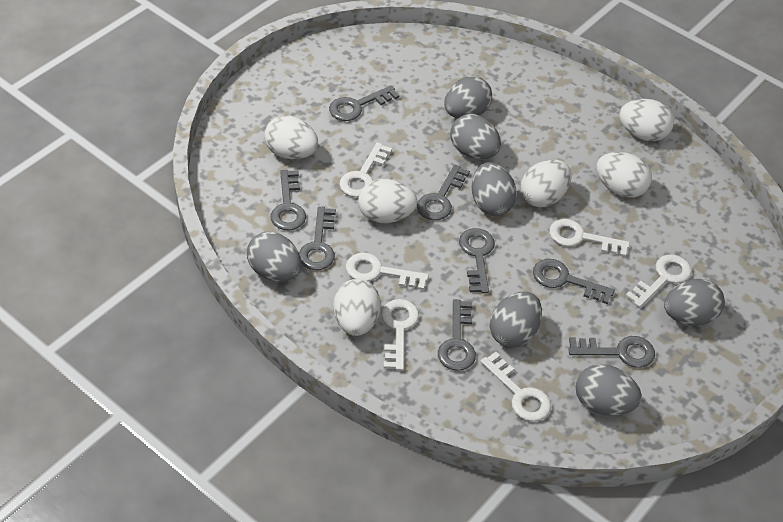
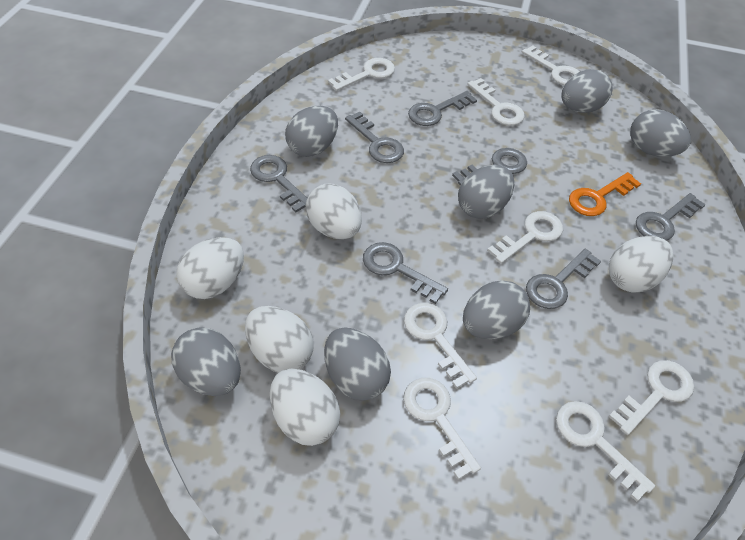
grey key: [270,170,306,231] [299,207,336,270] [329,85,399,121] [417,165,470,220] [438,299,476,371] [459,228,495,293] [533,259,615,304] [568,336,655,368] = 8 -> [250,155,307,212] [345,111,404,163] [363,242,448,304] [408,91,477,126] [452,148,527,185] [526,249,601,309] [636,193,706,241] = 7
orange key: none = 0 -> [569,172,641,216] = 1
white egg: [264,116,318,159] [333,279,381,336] [358,179,418,223] [520,160,571,207] [596,152,652,198] [619,99,674,141] = 6 -> [176,237,244,299] [245,306,313,373] [270,369,340,446] [306,184,362,239] [609,236,674,293] = 5
white key: [339,142,392,197] [346,252,429,290] [382,299,419,371] [480,352,551,422] [549,219,630,257] [625,254,692,308] = 6 -> [328,58,395,91] [403,378,481,480] [404,303,477,389] [467,78,525,126] [487,211,563,264] [522,45,580,85] [556,401,655,502] [608,360,694,435] = 8

